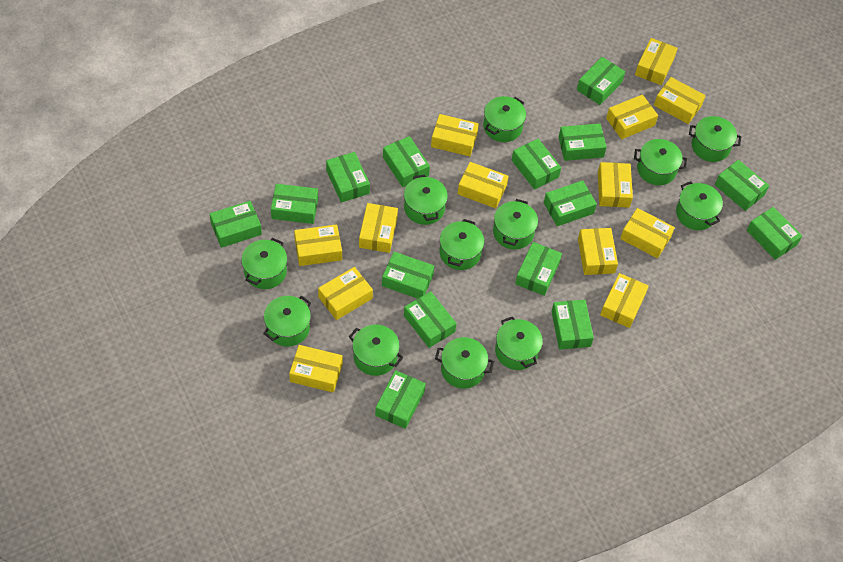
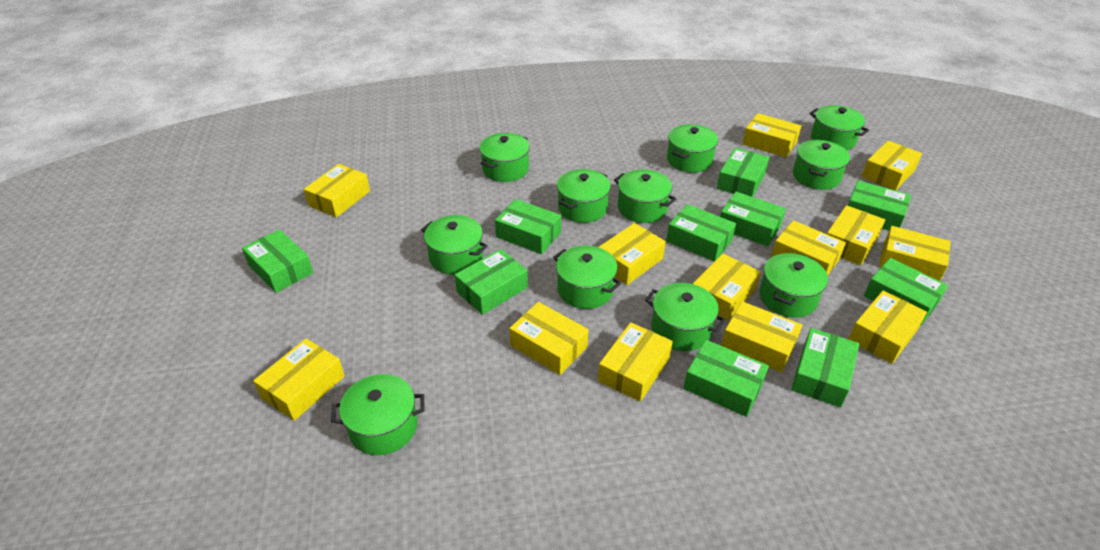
green box: [210,201,262,248] [271,184,318,224] [326,152,370,203] [375,370,426,429] [382,252,434,299] [383,136,430,187] [404,291,457,348] [512,139,561,190] [515,242,562,296] [544,180,597,226] [551,300,594,350] [559,123,607,161] [577,57,625,105] [715,160,769,211] [747,207,802,260] = 15 -> [242,229,313,293] [455,249,528,315] [495,199,561,254] [666,204,736,262] [684,340,769,417] [717,148,770,197] [720,192,786,247] [791,328,859,407] [848,180,911,230] [864,258,948,326] = 10
green pot: [241,238,287,289] [263,296,311,347] [349,324,403,376] [404,174,448,225] [435,337,494,389] [440,219,484,270] [483,96,526,142] [493,199,538,249] [495,316,543,370] [634,139,687,185] [676,181,723,230] [689,116,741,162] = 12 -> [331,374,425,455] [421,215,488,275] [479,133,530,182] [553,246,621,309] [557,169,611,223] [614,169,676,223] [645,283,726,351] [667,124,718,173] [759,253,828,318] [793,140,850,190] [809,105,869,150] = 11

